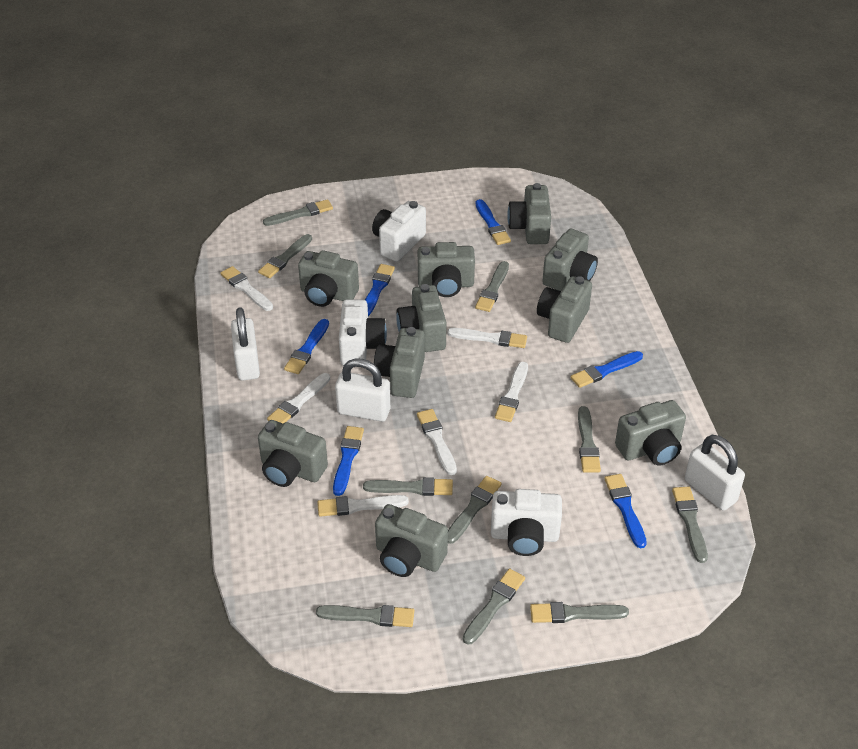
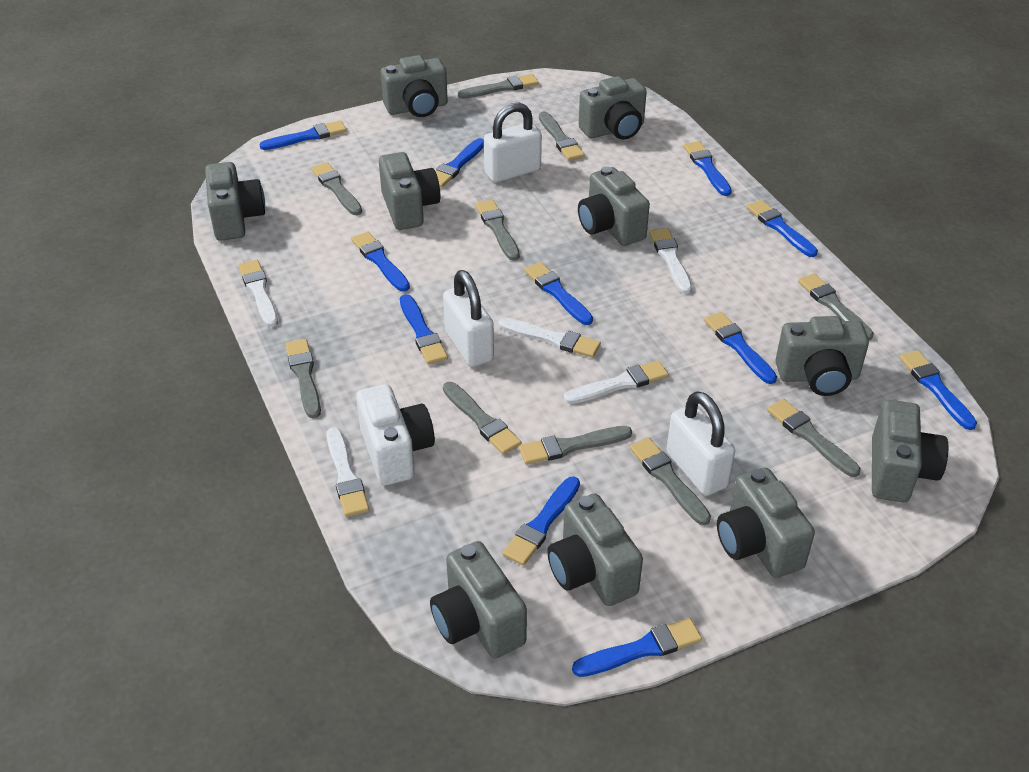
blue brush: [284,319,329,374] [333,426,364,496] [365,264,395,316] [475,199,511,245] [570,351,643,388] [604,474,647,548] = 6 -> [259,120,347,150] [351,232,410,292] [400,294,448,364] [435,138,484,188] [503,476,580,566] [524,262,593,325] [572,618,702,677] [684,141,732,196] [704,312,777,384] [747,200,818,257] [899,350,977,430] = 11
white brush: [220,266,273,311] [267,373,330,424] [317,495,409,517] [417,409,457,475] [447,328,527,348] [495,362,528,422] = 6 -> [238,260,278,327] [327,427,369,517] [499,318,601,358] [564,360,669,404] [649,228,692,294] = 5
white camera: [339,299,387,366] [372,201,426,261] [491,489,562,556] = 3 -> [356,384,435,486] = 1

